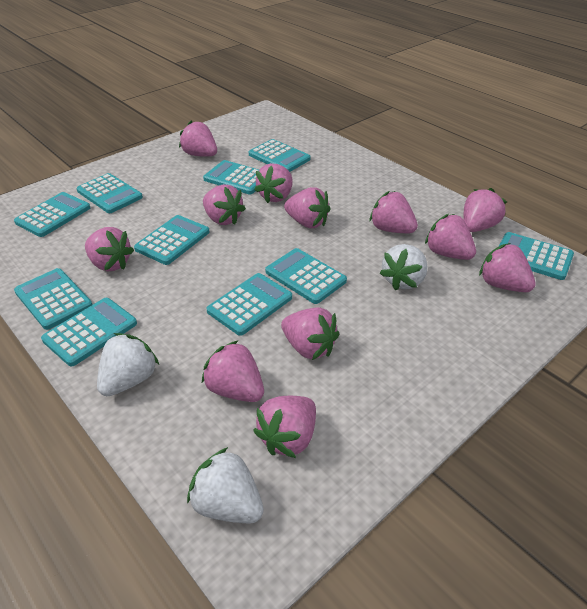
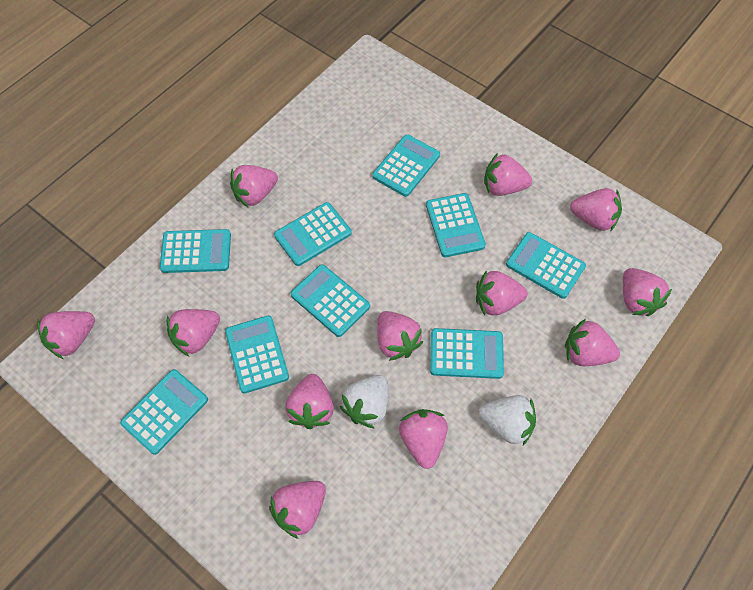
turquoise calculator: [14,192,90,237] [14,268,93,330] [41,298,137,366] [77,173,143,213] [134,215,210,265] [203,160,259,194] [206,273,292,336] [249,139,311,172] [265,248,347,304] [499,232,574,280] = 10 -> [120,369,208,455] [160,229,231,273] [225,316,289,394] [274,202,352,266] [291,265,370,337] [372,134,440,197] [426,193,486,257] [430,328,504,379] [506,232,586,299] = 9
white strawberry: [97,333,159,396] [187,447,264,523] [380,244,427,291] = 3 -> [339,375,388,429] [479,395,536,445] = 2

